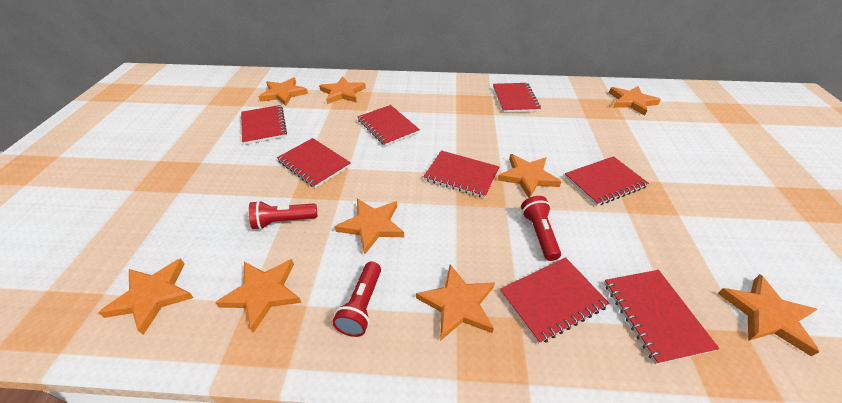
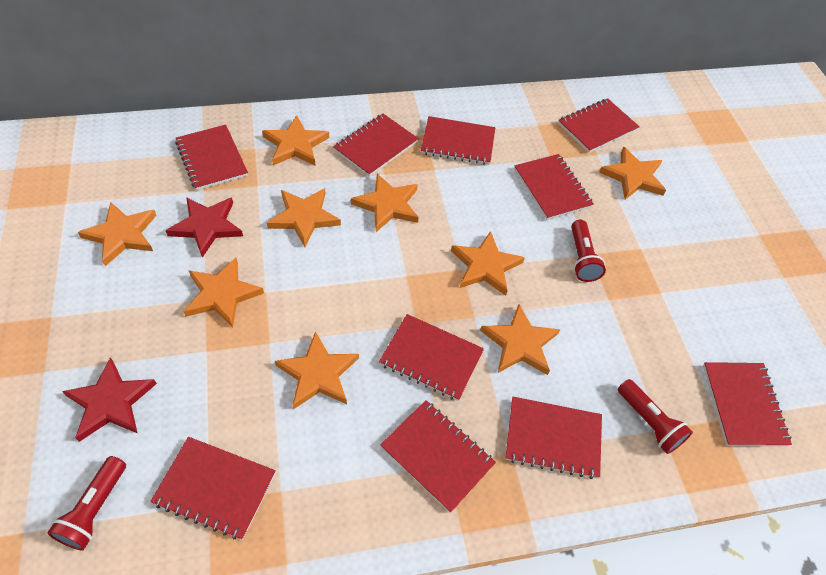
red notebook: [241,105,287,145] [277,138,351,188] [358,105,420,146] [423,150,499,198] [493,83,541,113] [500,257,609,344] [564,156,649,206] [604,270,719,365] = 8 -> [150,437,276,540] [175,125,248,190] [333,114,419,177] [379,314,484,401] [380,400,496,513] [421,116,495,165] [505,397,602,479] [514,154,594,220] [558,98,640,153] [703,362,792,446] = 10
red star: none = 0 -> [62,357,157,442] [166,197,243,258] = 2

